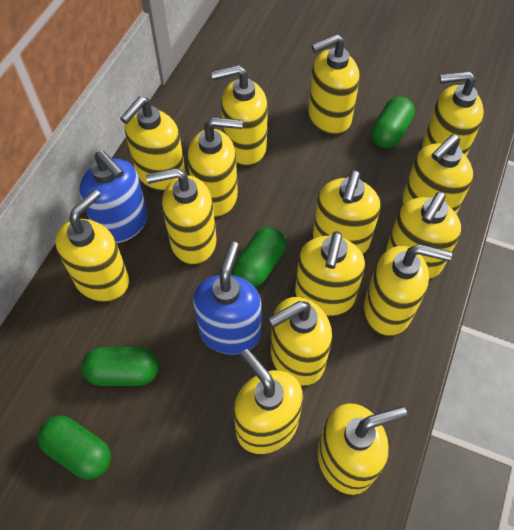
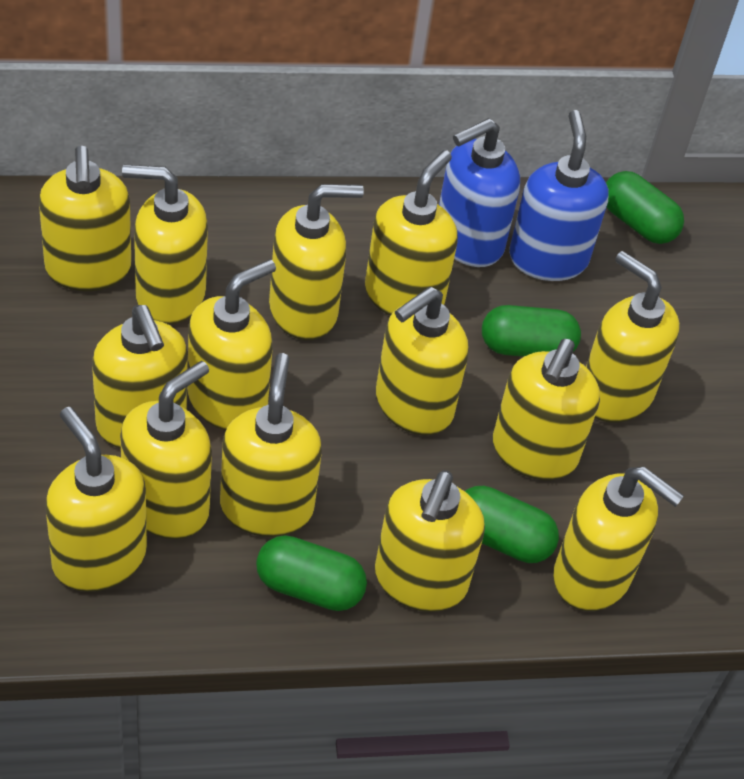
yellow soap dispenser: [55,189,129,302] [120,96,186,191] [146,168,217,265] [187,117,243,217] [211,65,268,166] [234,349,303,454] [268,297,332,386] [295,231,365,316] [308,34,360,135] [313,170,381,254] [317,403,407,495] [364,244,452,336] [386,191,461,279] [402,134,473,214] [422,71,484,156] = 15 -> [39,146,131,291] [45,407,147,592] [92,305,188,448] [120,361,212,539] [122,165,208,325] [188,259,276,431] [220,353,322,537] [269,184,364,340] [365,150,458,316] [375,470,485,612] [376,287,469,435] [493,339,600,480] [553,467,684,611] [586,251,680,423] = 14

